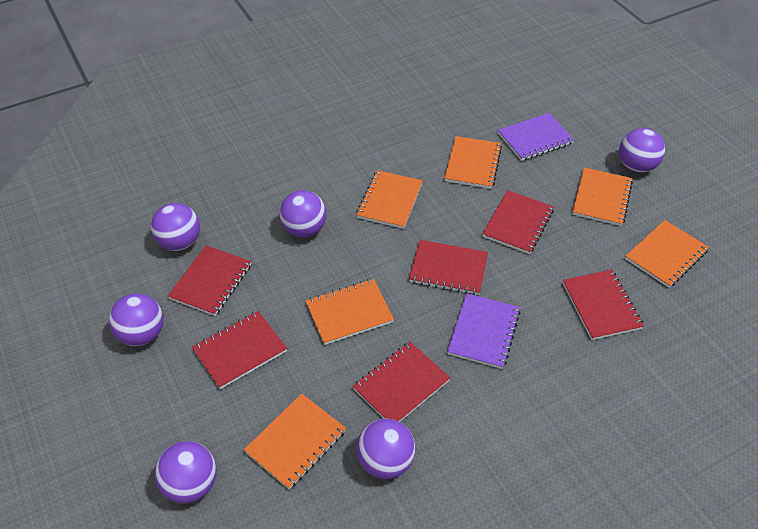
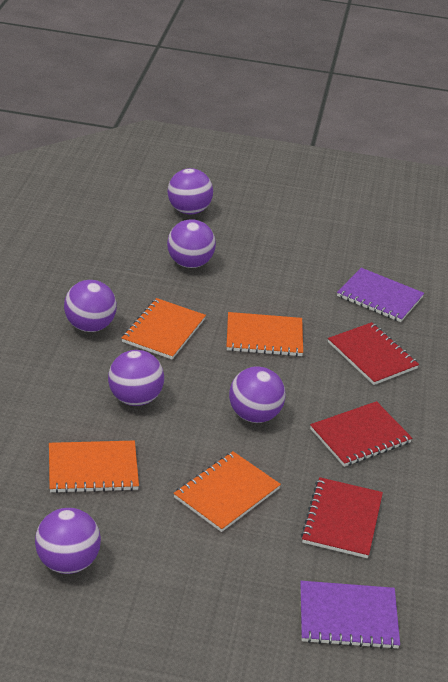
orange notebook: [244,393,346,489] [306,279,394,345] [356,170,423,229] [445,136,502,189] [572,167,633,226] [625,220,709,288] = 6 -> [49,441,139,493] [122,298,206,359] [174,451,281,532] [227,312,303,357] = 4
red notebook: [168,245,251,316] [192,311,287,389] [353,342,451,422] [409,240,488,295] [482,190,554,254] [563,270,644,340] = 6 -> [301,477,383,558] [310,401,412,467] [328,322,419,385] = 3

